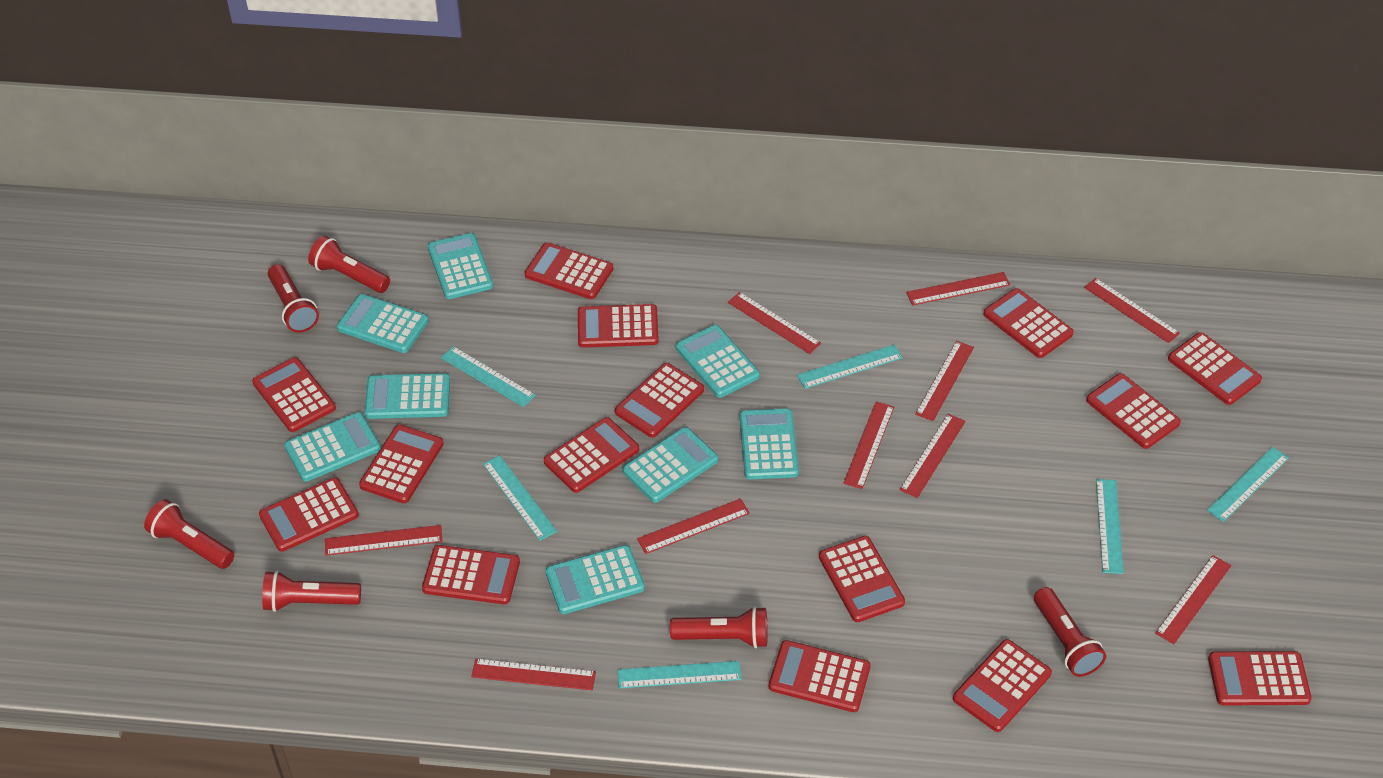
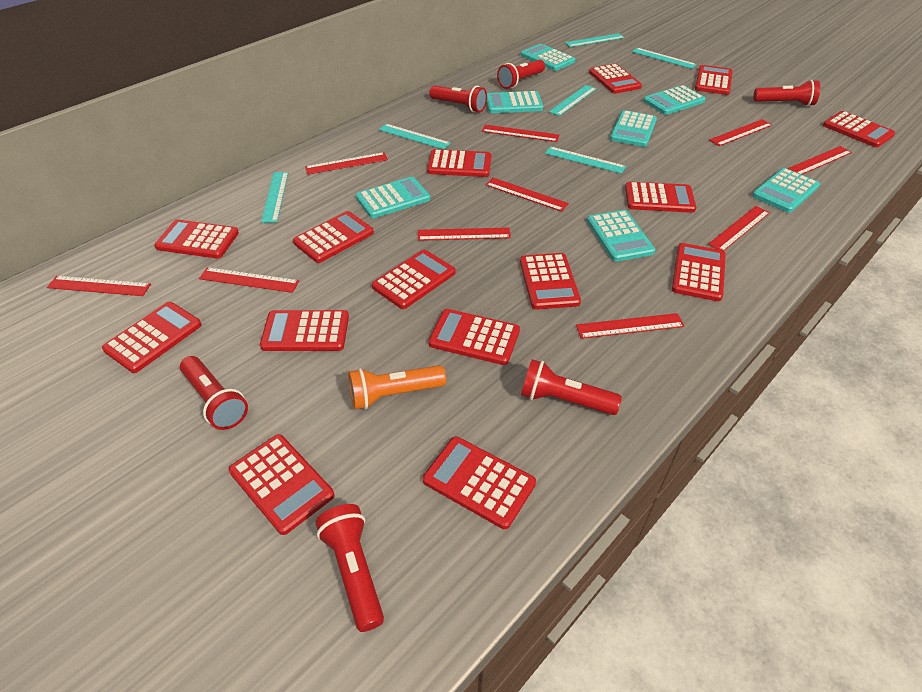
orange flashlight: none = 0 -> [348,365,446,409] = 1
turquoise calculator: [284,412,381,482] [337,294,429,353] [364,373,450,419] [428,233,493,299] [546,545,645,614] [623,427,718,503] [676,325,760,398] [739,408,799,479] = 8 -> [356,177,430,218] [487,91,543,113] [521,44,575,71] [587,210,655,262] [610,110,657,147] [643,85,706,115] [752,168,820,213] = 7

